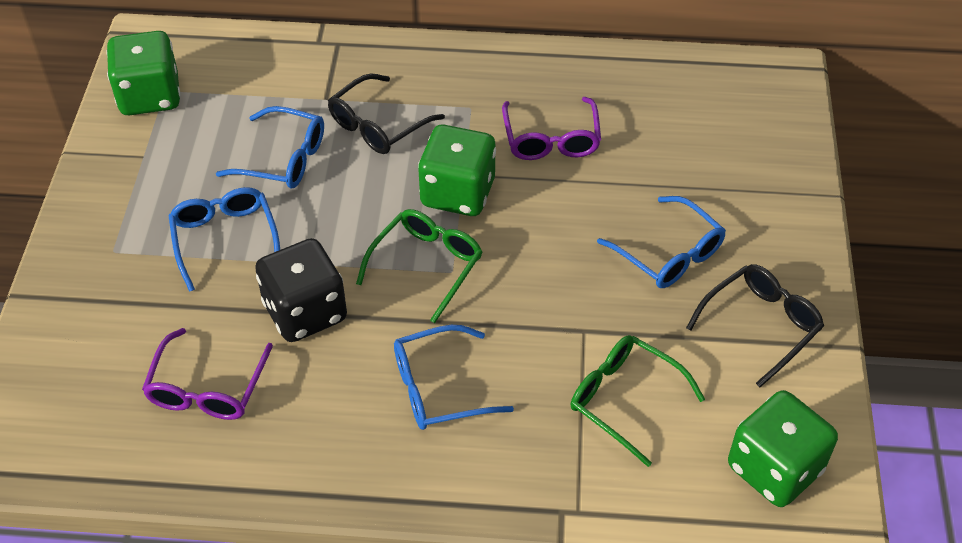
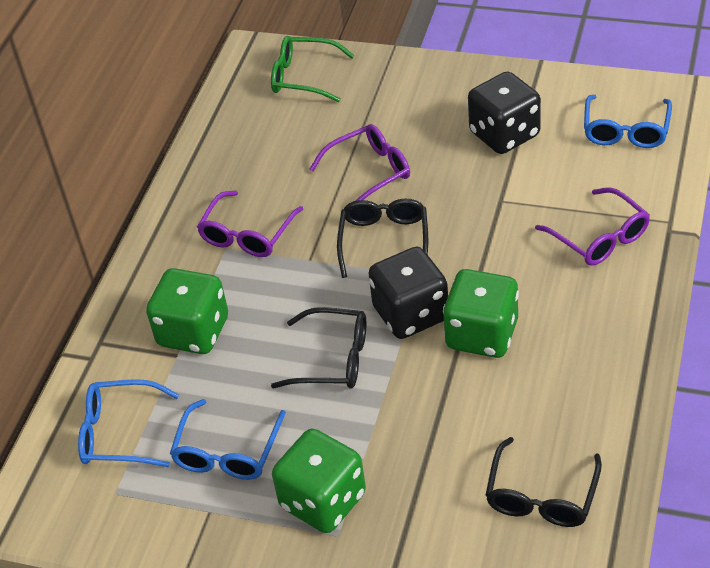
black dice: [255,238,347,342] = 1 -> [369,247,448,339] [468,71,541,154] = 2
black glasses: [328,74,445,154] [686,264,824,387] = 2 -> [271,307,366,389] [337,198,428,278] [485,437,602,527] = 3
blue glasses: [169,187,280,292] [216,106,324,189] [394,325,514,430] [597,196,726,288] = 4 -> [78,379,179,467] [170,399,286,480] [584,95,672,148] = 3
green glasses: [356,209,482,323] [571,335,705,467] = 2 -> [271,36,355,102] = 1
purple glasses: [142,328,273,420] [502,97,601,160] = 2 -> [197,191,303,257] [309,124,410,201] [535,187,650,266] = 3

